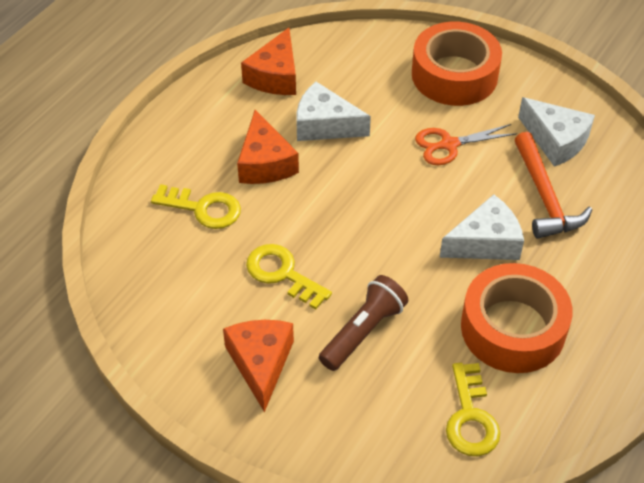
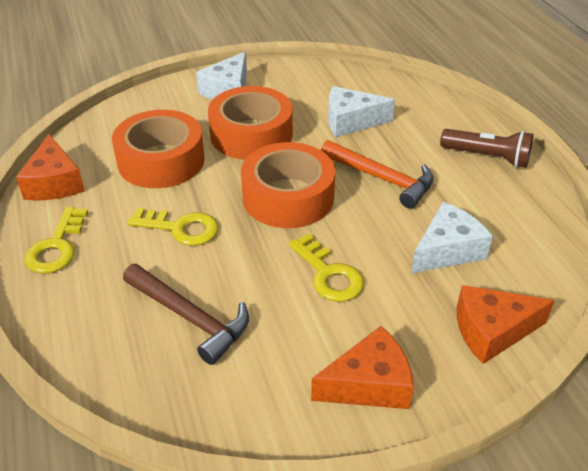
brown hammer: none = 0 -> [123,264,249,365] = 1
orange scissors: [415,124,517,165] = 1 -> none = 0
orange tape: [412,22,502,106] [461,263,573,373] = 2 -> [112,110,205,188] [208,86,293,160] [241,142,336,228] = 3

